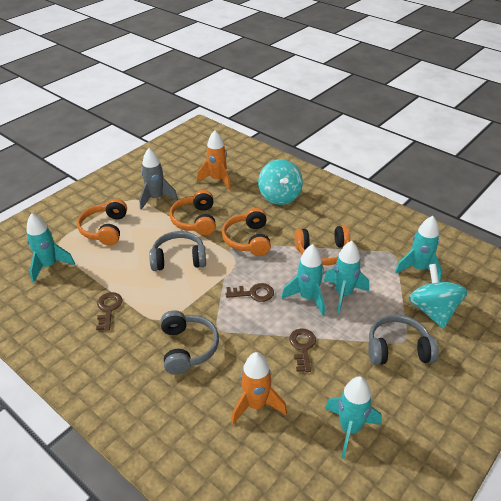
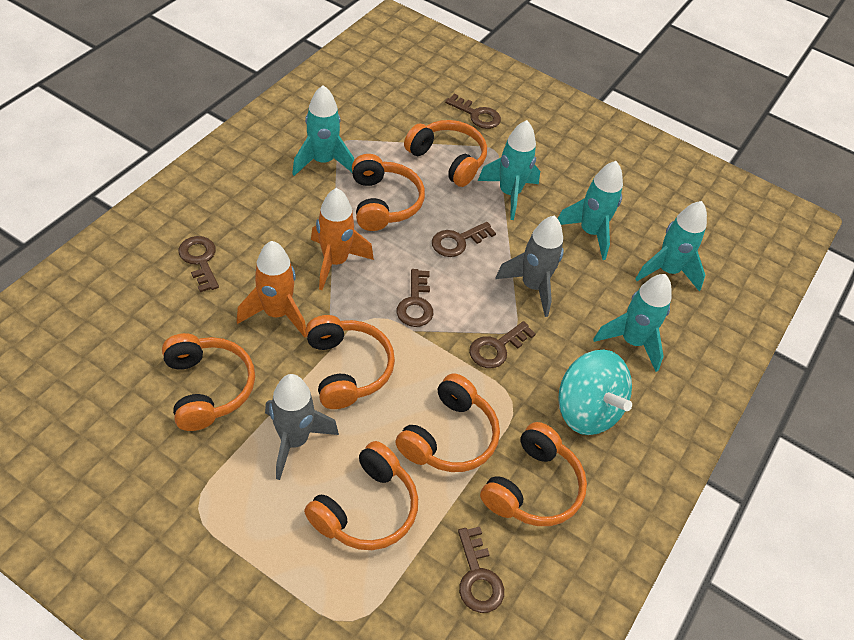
brown key: [96,292,122,331] [226,283,274,302] [289,328,316,372] = 3 -> [178,236,219,292] [397,269,433,327] [432,222,496,257] [445,94,501,129] [458,527,504,613] [469,321,536,368] = 6
grey headphones: [149,231,206,271] [161,310,219,375] [368,314,439,365] = 3 -> none = 0
grey rocket: [139,148,178,210] = 1 -> [265,374,339,480] [495,216,564,317] = 2
orange headphones: [77,199,127,245] [169,190,216,235] [222,208,271,256] [295,226,350,265] = 4 -> [162,333,255,431] [304,441,418,550] [305,315,395,409] [352,154,425,231] [395,373,500,472] [404,120,487,187] [480,422,587,526] = 7
turquoise spinning top: [258,159,303,205] [409,264,468,329] = 2 -> [558,350,632,435] = 1

